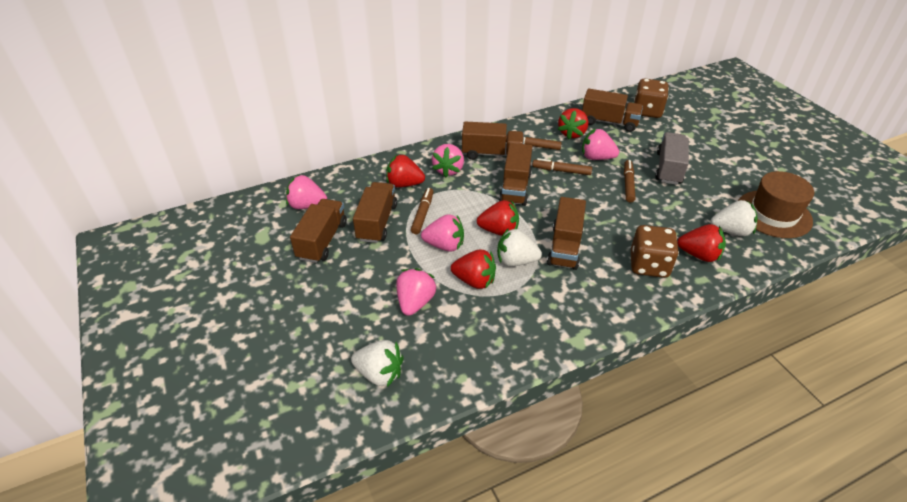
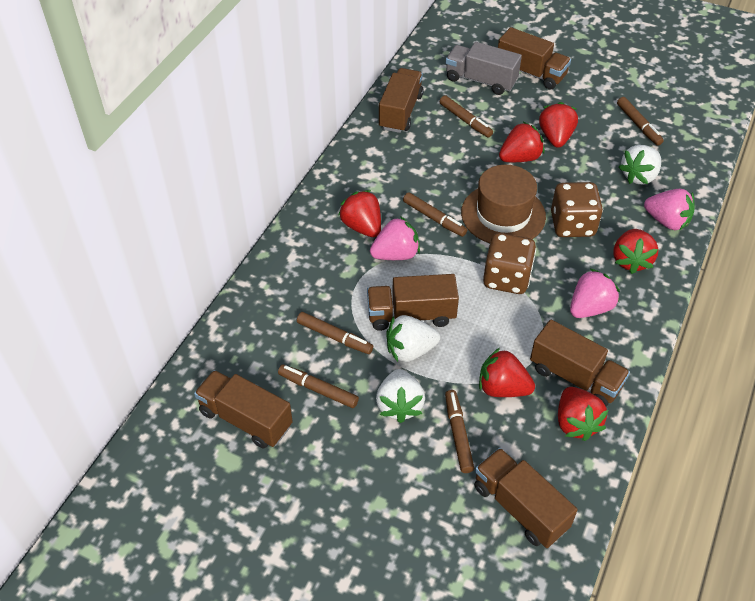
brown marker: [411,188,434,234] [506,135,562,150] [532,158,592,175] [624,160,636,202] = 4 -> [278,364,359,408] [297,312,373,354] [403,192,467,237] [440,95,493,138] [445,390,474,473] [617,97,664,146] = 6
pink strawberry: [286,175,327,209] [396,268,437,316] [421,214,464,251] [432,144,464,177] [582,129,619,160] = 5 -> [370,216,420,260] [570,269,620,318] [644,189,694,230] = 3
red strawberry: [386,154,425,187] [451,250,496,289] [477,200,519,236] [558,108,588,139] [677,224,726,262] = 5 -> [339,190,381,237] [479,348,535,397] [499,122,544,162] [539,102,578,148] [558,387,608,441] [613,229,658,274] = 6

